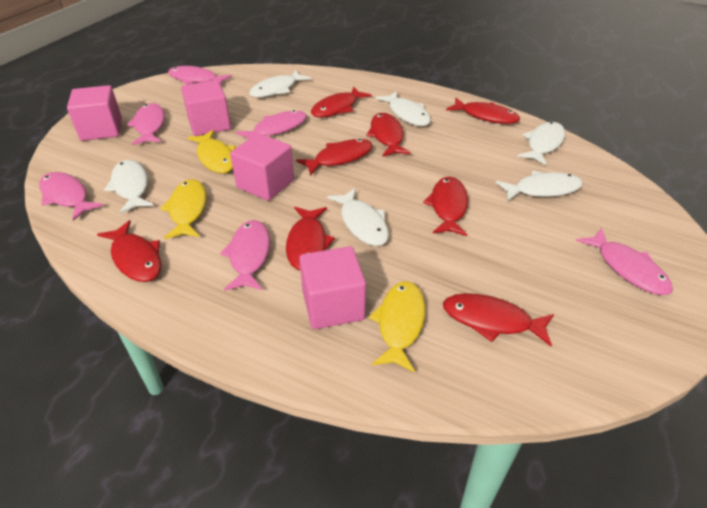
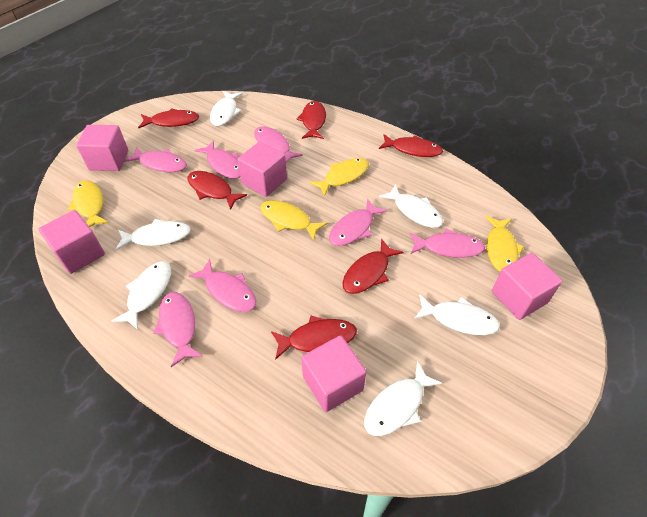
pink cube: [67,85,122,141] [181,80,231,136] [230,133,294,201] [299,246,366,329] = 4 -> [39,210,105,274] [76,125,128,171] [237,141,287,197] [301,335,367,412] [492,253,563,320] = 5
pink fish: [39,172,104,221] [126,103,165,145] [168,66,232,85] [220,220,270,291] [236,110,307,139] [576,228,673,295] = 6 -> [124,146,187,172] [153,292,203,367] [189,259,256,312] [194,140,240,179] [254,126,303,163] [329,199,387,246] [410,229,485,258] = 7
red fish: [97,220,161,282] [286,207,335,270] [296,139,373,176] [311,87,372,117] [366,113,411,157] [423,177,468,236] [443,293,554,346] [446,98,520,124] = 8 -> [138,108,199,128] [188,171,247,210] [271,316,357,360] [296,101,326,139] [342,239,404,294] [379,134,443,157] = 6
yellow fish: [160,179,206,239] [187,130,236,174] [369,281,425,372] = 3 -> [68,180,109,227] [260,200,327,241] [309,158,369,197] [485,216,524,272] = 4

